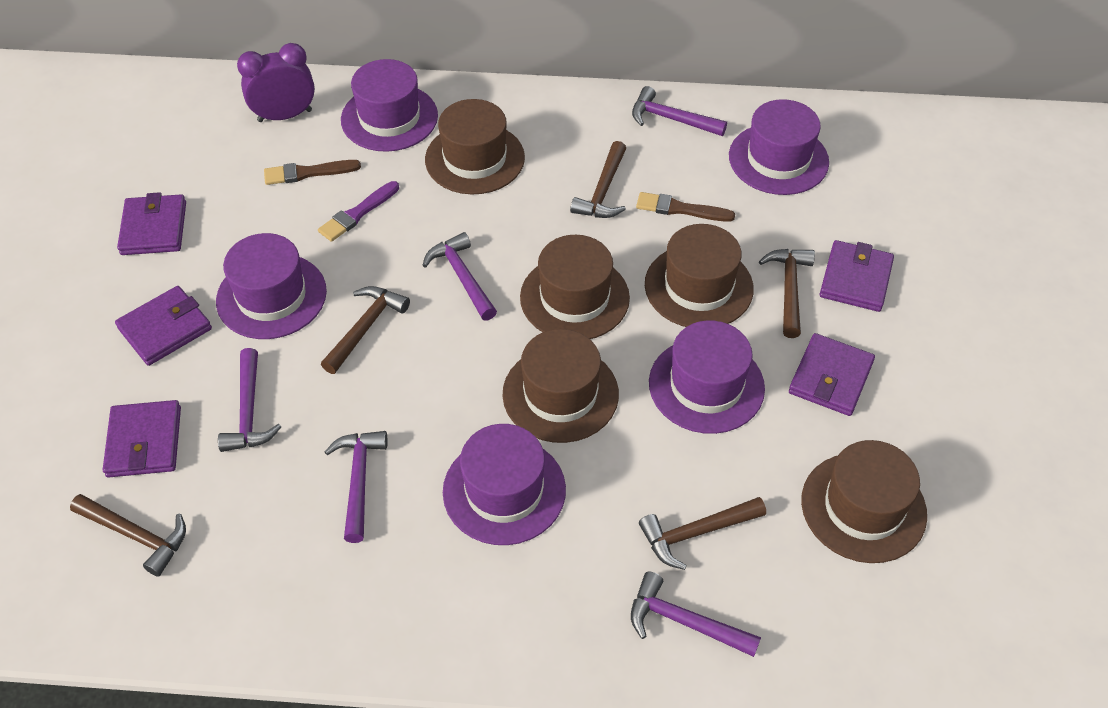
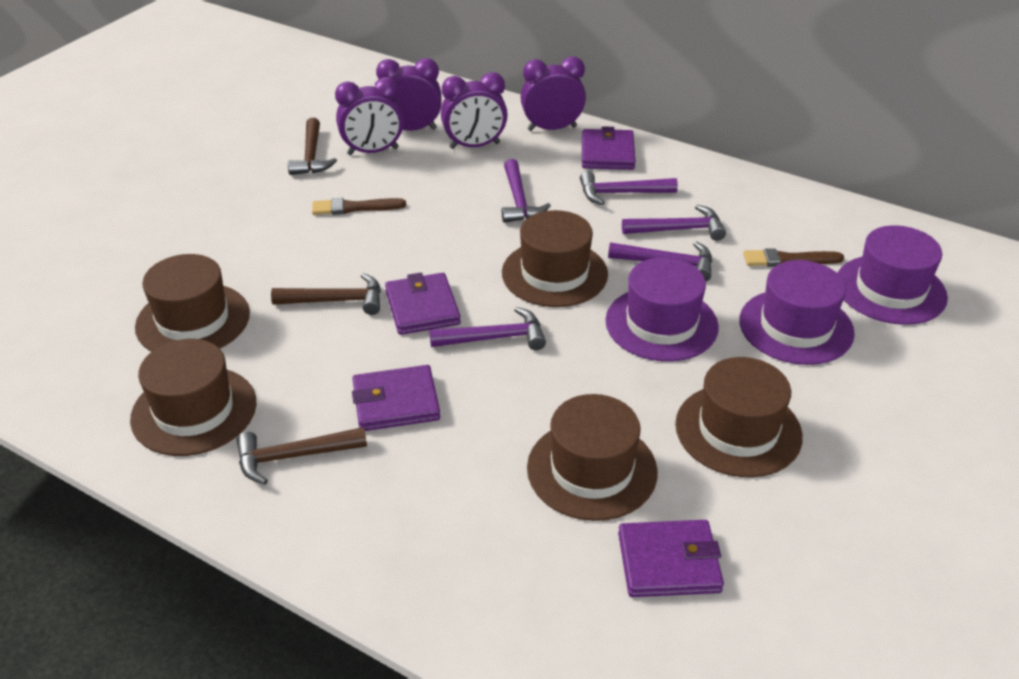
brown hammer: [70,494,186,577] [321,286,410,374] [570,141,626,218] [639,497,766,570] [759,249,815,338] = 5 -> [236,427,367,484] [271,273,381,315] [288,118,337,175] = 3
purple brush: [318,181,399,242] = 1 -> none = 0
purple clock: [237,43,315,122] = 1 -> [335,77,404,155] [376,58,442,131] [441,72,508,149] [521,56,586,131] = 4
purple hat: [216,233,327,339] [341,59,438,152] [443,424,566,545] [649,320,765,434] [729,99,829,195] = 5 -> [605,257,719,362] [739,260,855,365] [838,225,948,325] = 3
purple wallet: [103,400,181,477] [115,286,212,366] [117,192,186,255] [789,333,875,416] [820,240,894,312] = 5 -> [352,365,440,431] [385,273,461,335] [582,126,636,170] [618,520,724,597] = 4

